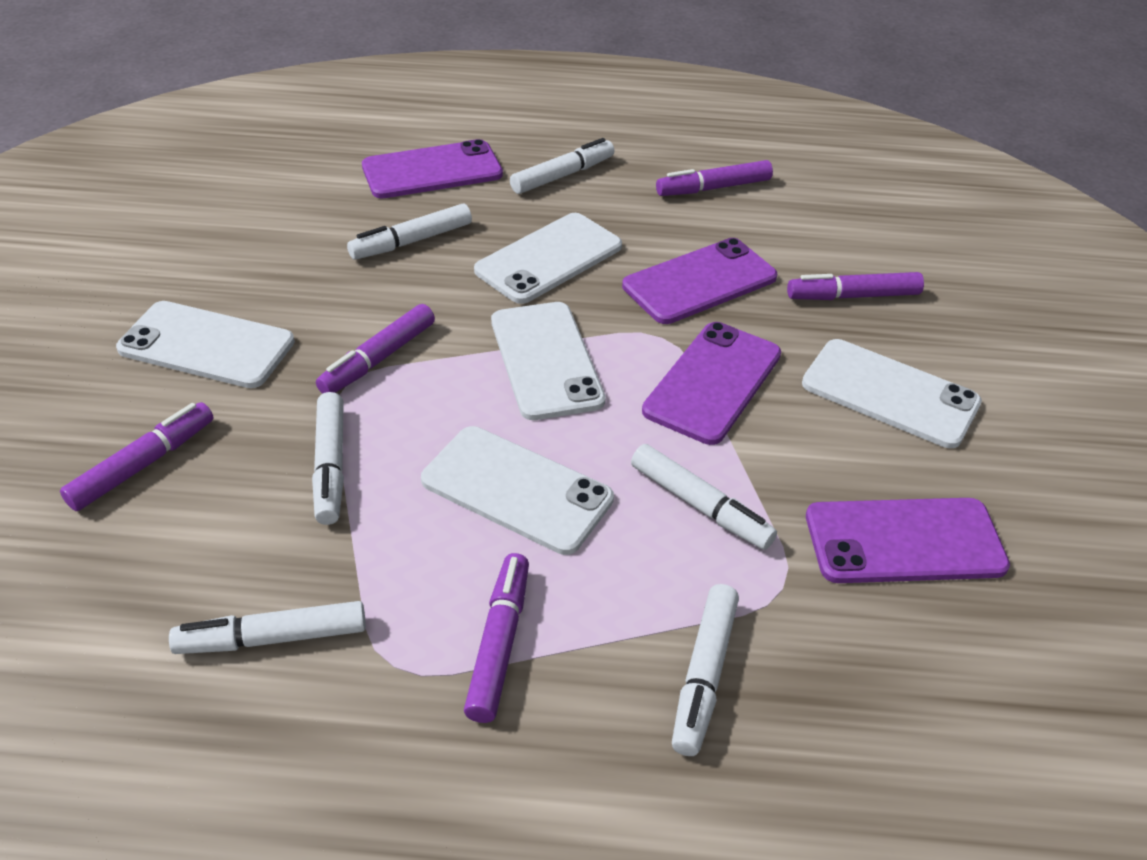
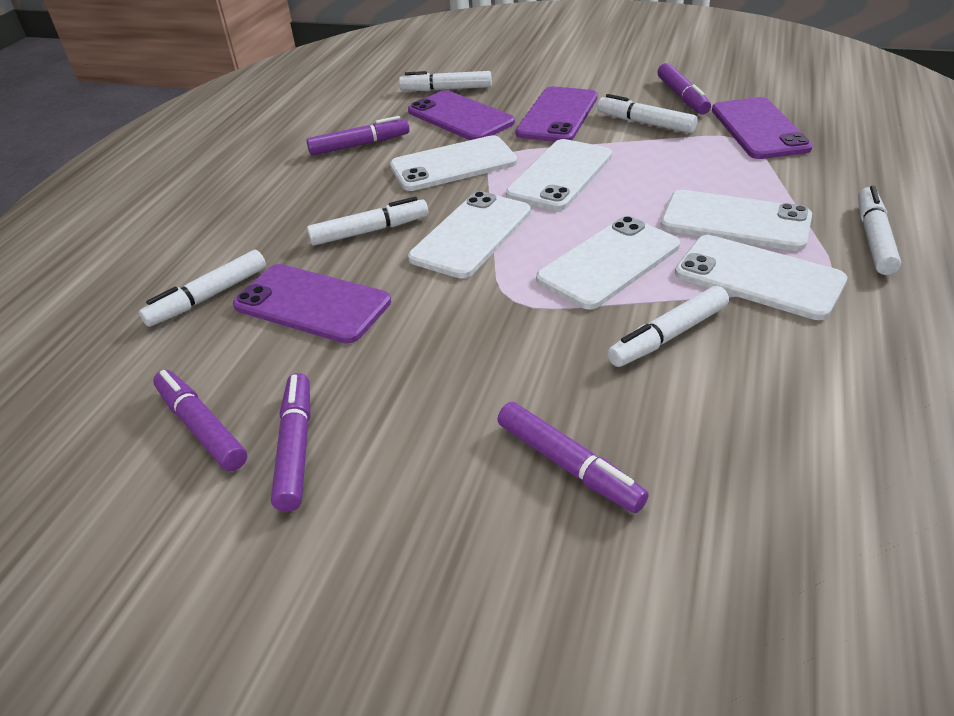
white phone: [116,301,295,388] [421,426,614,555] [474,213,622,304] [491,302,606,420] [802,339,982,448] = 5 -> [390,135,518,191] [408,191,531,278] [506,139,612,211] [536,216,680,310] [661,190,812,251] [675,235,847,320] = 6

